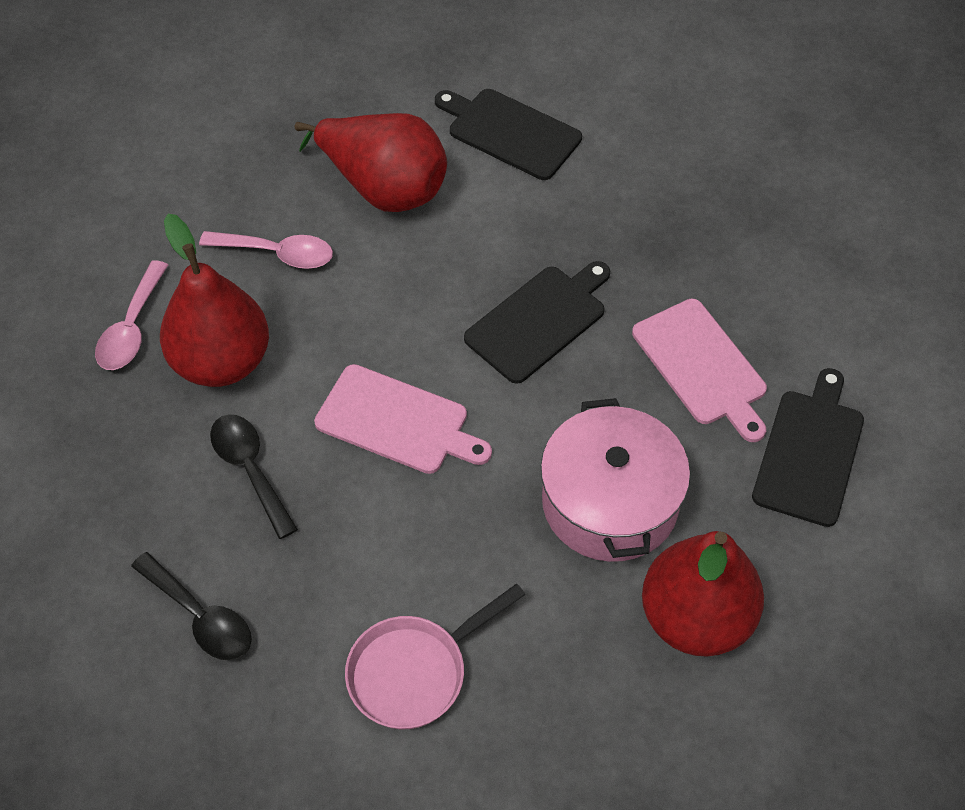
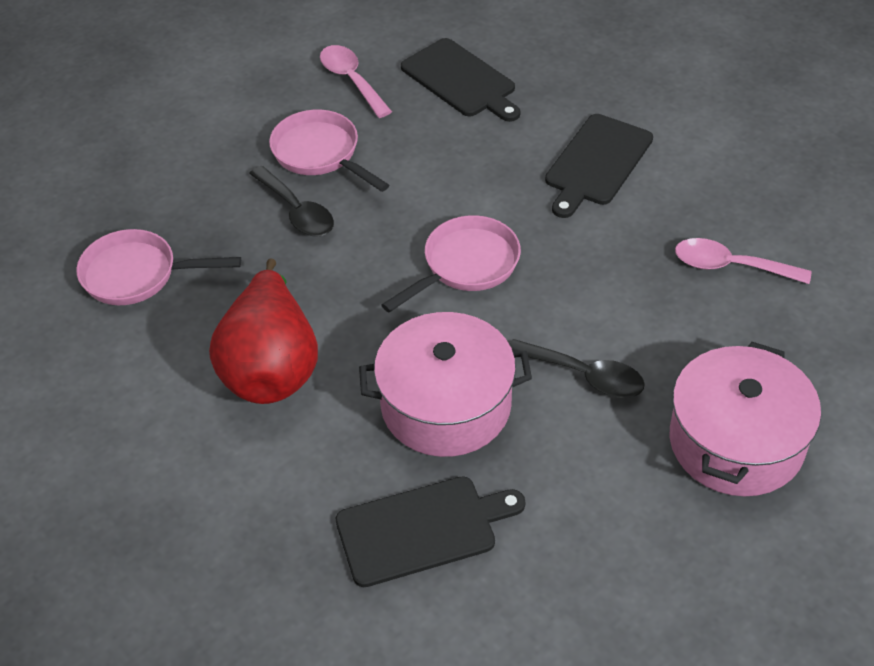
pink cutting board: [314,364,492,474] [632,299,767,442] = 2 -> none = 0
pink pan: [345,584,525,729] = 1 -> [76,229,241,305] [269,110,389,192] [381,215,521,312] = 3
pink pot: [541,398,690,562] = 1 -> [359,312,532,457] [670,342,821,496] = 2
red pear: [160,214,269,387] [294,113,447,212] [642,531,764,657] = 3 -> [209,258,318,404] = 1

